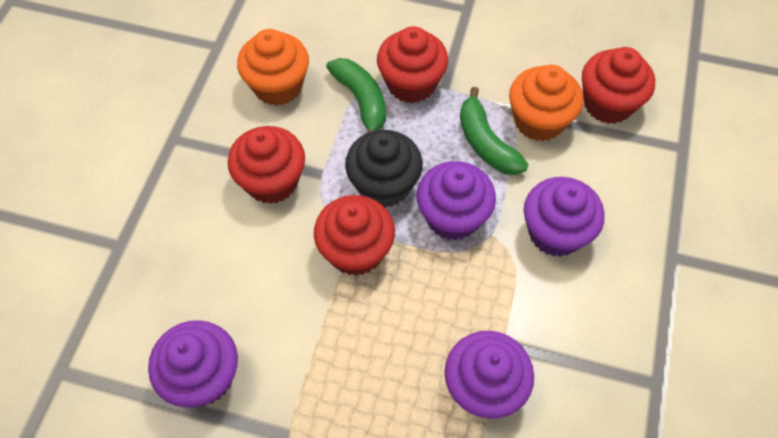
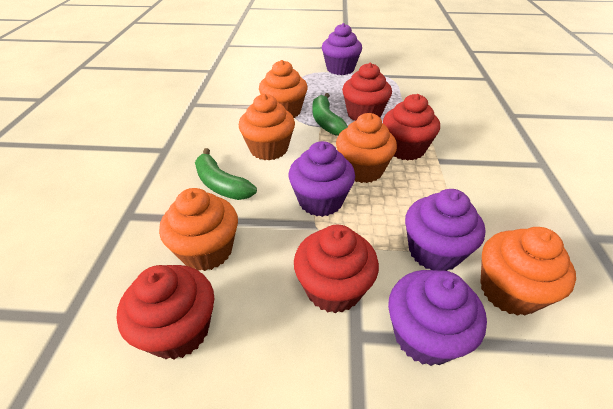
black cupcake: [345,130,423,208] = 1 -> none = 0
orange cupcake: [237,29,309,106] [509,65,583,141] = 2 -> [159,188,238,271] [239,94,295,160] [259,60,308,118] [336,113,397,183] [480,227,576,316] = 5

